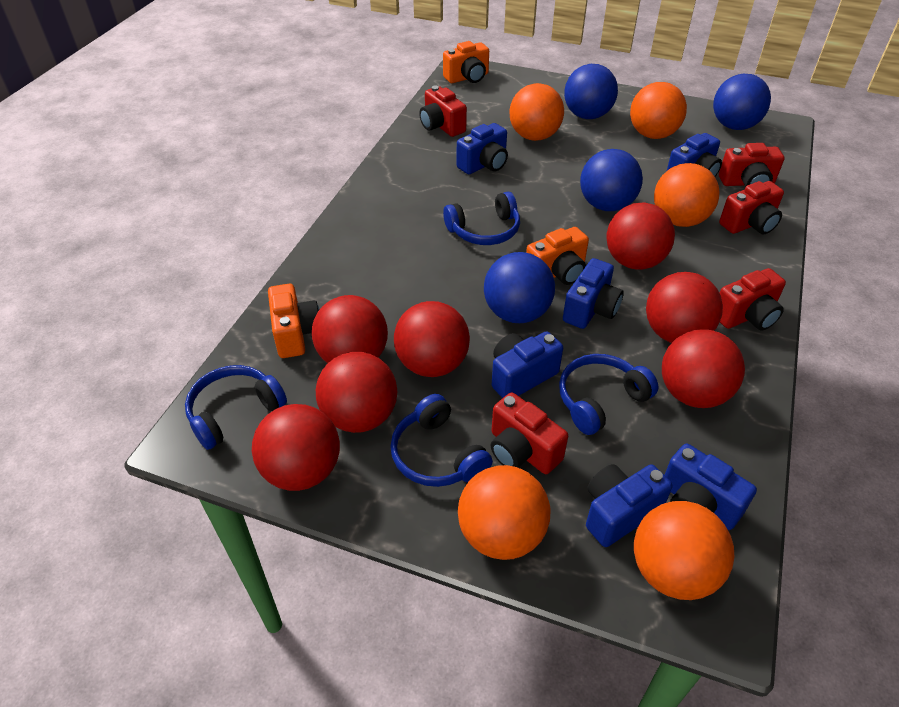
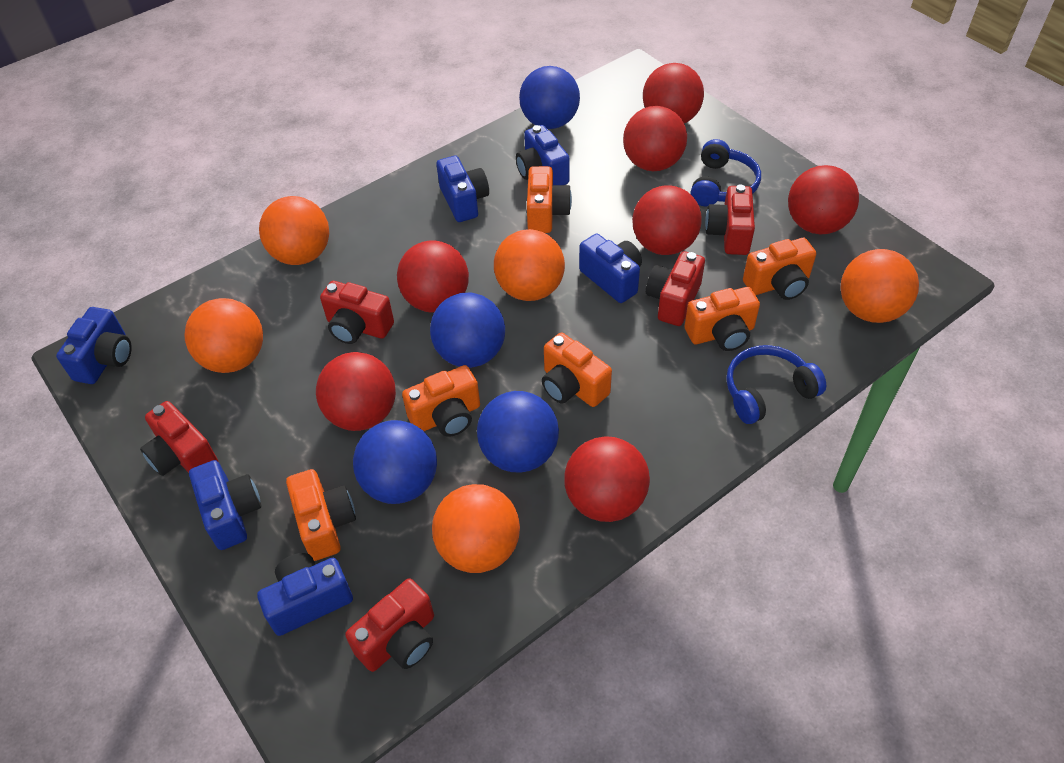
blue headphones: [185,365,287,450] [390,394,493,487] [443,192,520,245] [559,354,659,435] = 4 -> [691,139,761,207] [726,345,826,424] = 2
orange camera: [268,284,320,358] [443,41,489,83] [526,227,589,285] = 3 -> [286,469,356,561] [402,365,480,437] [527,166,572,233] [542,333,612,407] [684,287,760,351] [743,238,816,300] = 6

